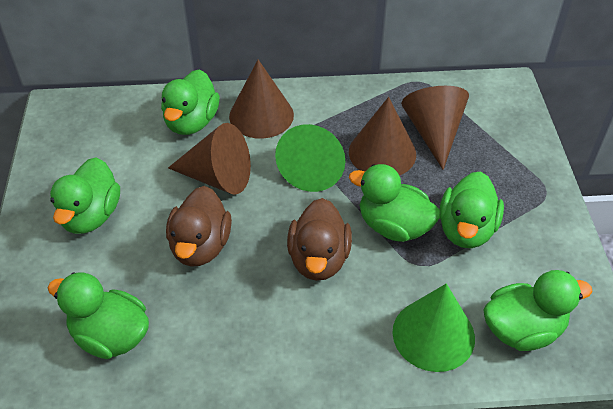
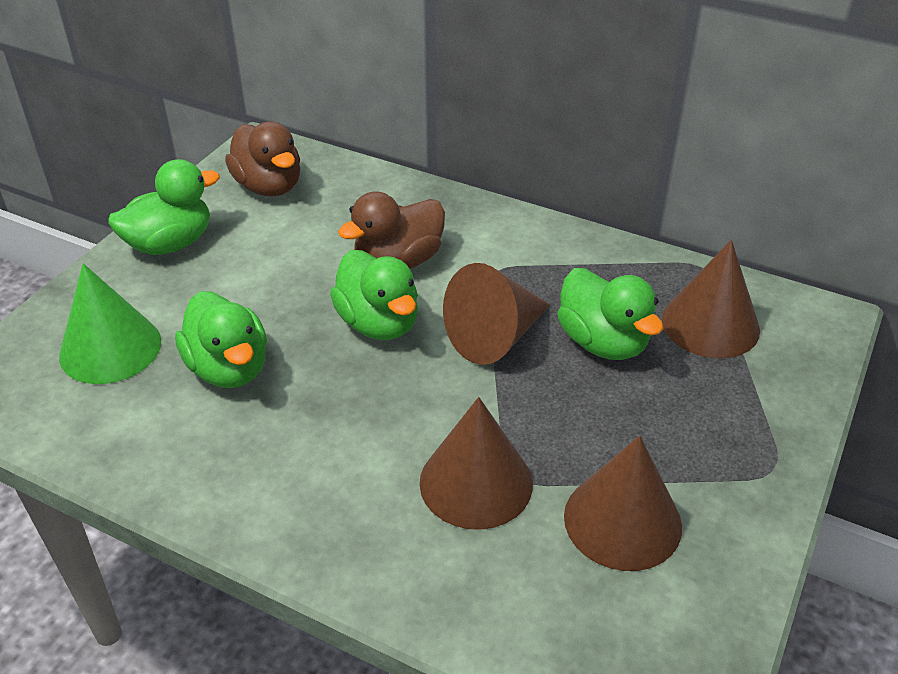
green cone: [275,124,345,192] [393,283,475,372] = 2 -> [59,263,161,384] = 1
green duck: [48,272,149,359] [50,157,120,234] [161,69,220,135] [349,164,441,242] [439,171,504,248] [484,270,592,351] = 6 -> [108,159,220,255] [175,291,267,388] [330,250,418,340] [557,268,663,360] = 4

